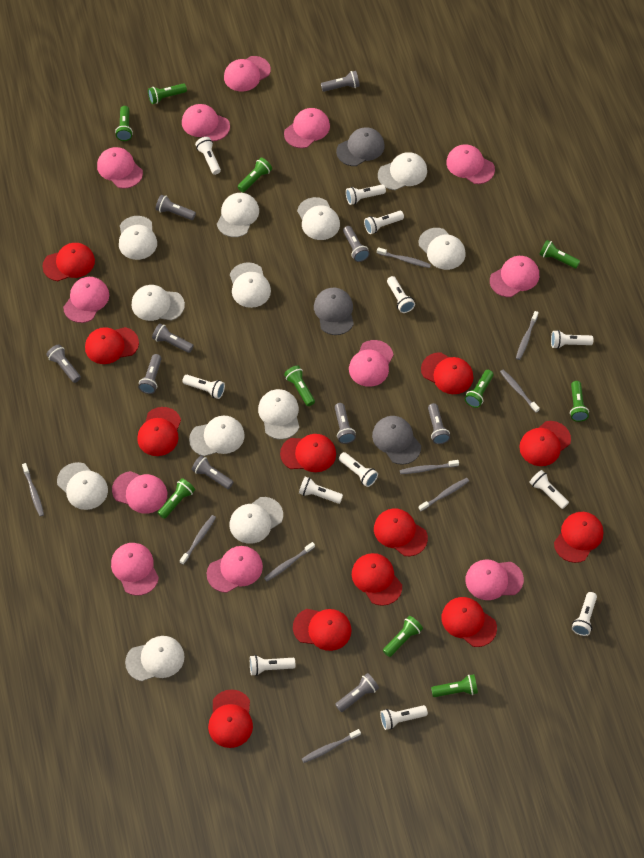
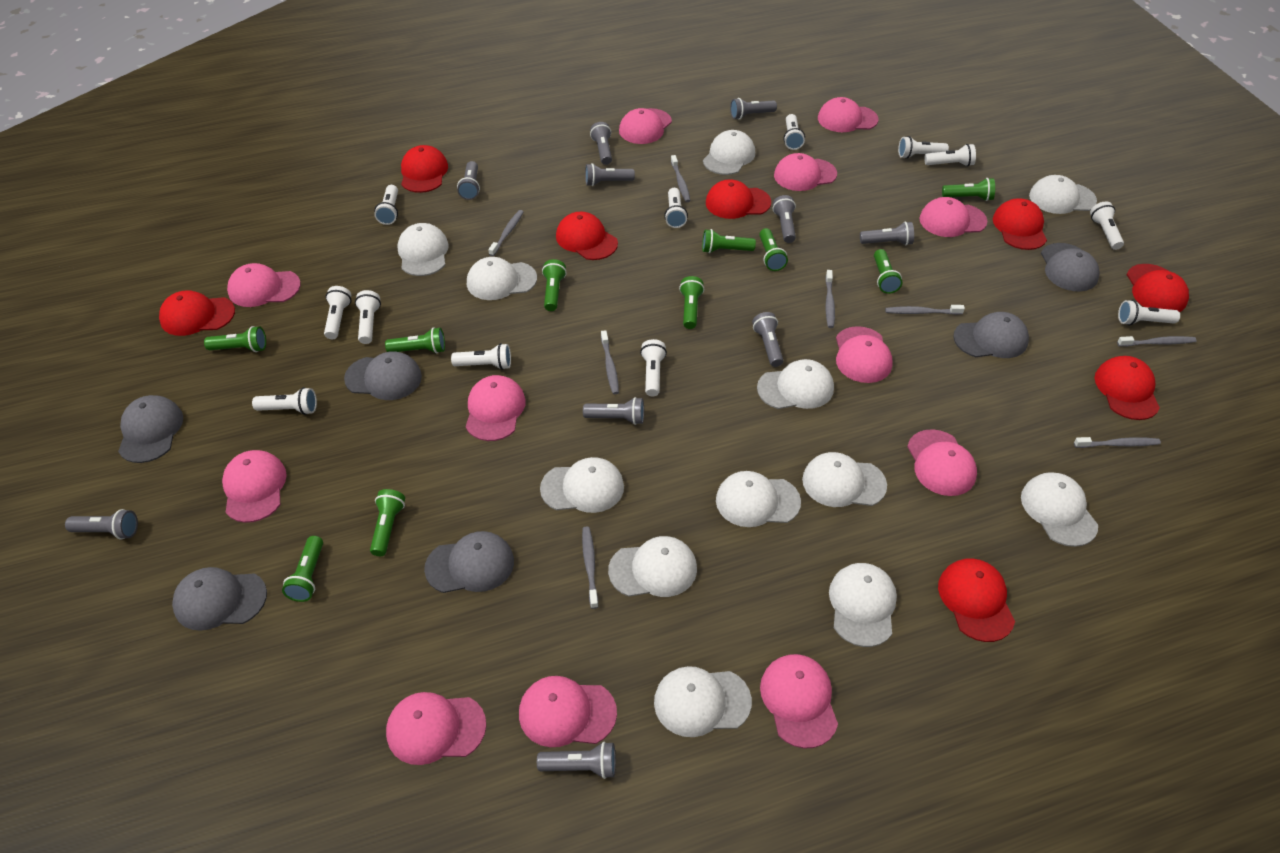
grey cap: [314,288,354,335] [336,127,385,166] [372,416,421,465] = 3 -> [118,395,183,463] [172,567,267,631] [344,351,422,400] [424,531,514,593] [953,312,1029,358] [1041,243,1100,291] = 6
grey toothbrush: [22,463,44,517] [180,515,216,565] [264,542,315,581] [302,729,361,763] [377,247,431,268] [400,460,459,474] [419,478,469,511] [500,369,540,413] [516,311,539,360] = 9 -> [488,210,524,256] [582,527,598,609] [601,330,619,394] [671,155,690,202] [825,270,835,328] [885,305,965,315] [1074,437,1161,448] [1117,336,1197,347] = 8
red cap: [42,243,95,281] [85,327,139,364] [137,407,181,456] [208,689,253,748] [280,434,336,472] [293,609,351,651] [352,553,402,606] [374,508,428,556] [421,352,473,394] [442,597,497,647] [519,421,571,466] [554,512,603,563] = 12 -> [159,290,235,336] [401,145,448,193] [556,212,618,260] [706,180,771,219] [938,558,1015,642] [993,198,1047,250] [1095,356,1160,420] [1127,264,1189,312] = 8

